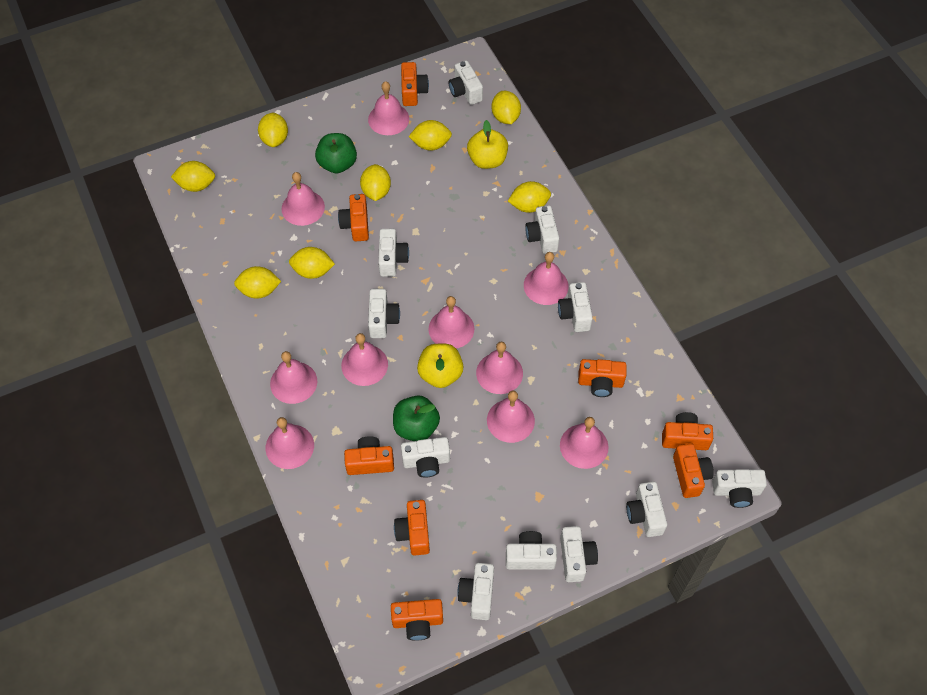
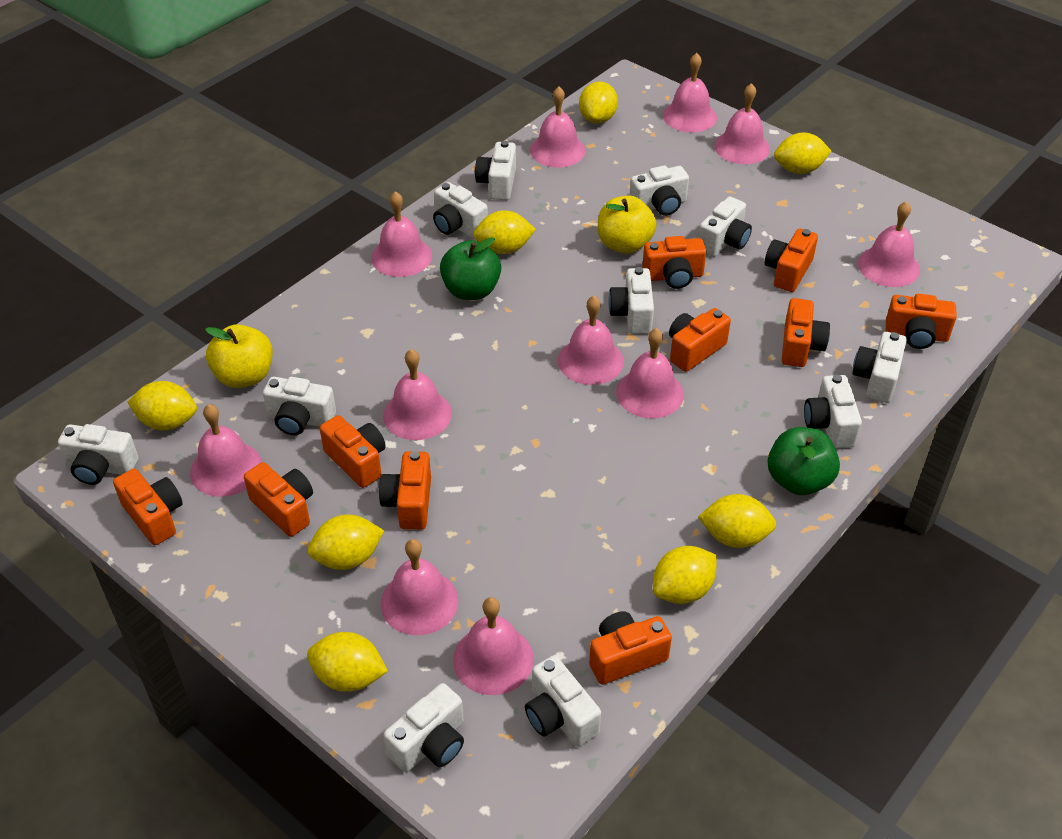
orange camera: [338,194,369,241] [344,436,394,475] [391,599,443,641] [394,500,430,556] [401,62,429,106] [578,359,627,397] [662,412,713,450] [673,444,714,498] = 8 -> [113,469,183,545] [244,462,313,537] [320,415,386,488] [379,451,431,530] [589,611,672,685] [642,236,707,289] [669,308,731,372] [765,228,818,292] [782,298,830,367] [886,294,957,349] = 10
pink bell: [266,417,314,469] [270,351,317,404] [282,172,325,226] [341,333,388,386] [368,81,409,135] [429,296,474,349] [476,342,523,394] [487,391,535,443] [524,252,569,305] [560,417,608,469] = 10 -> [190,404,262,497] [371,191,432,277] [381,539,458,635] [383,349,452,440] [453,597,534,695] [530,87,586,168] [558,296,624,385] [616,328,684,418] [663,53,717,132] [714,83,770,164] [858,201,920,287] = 11

